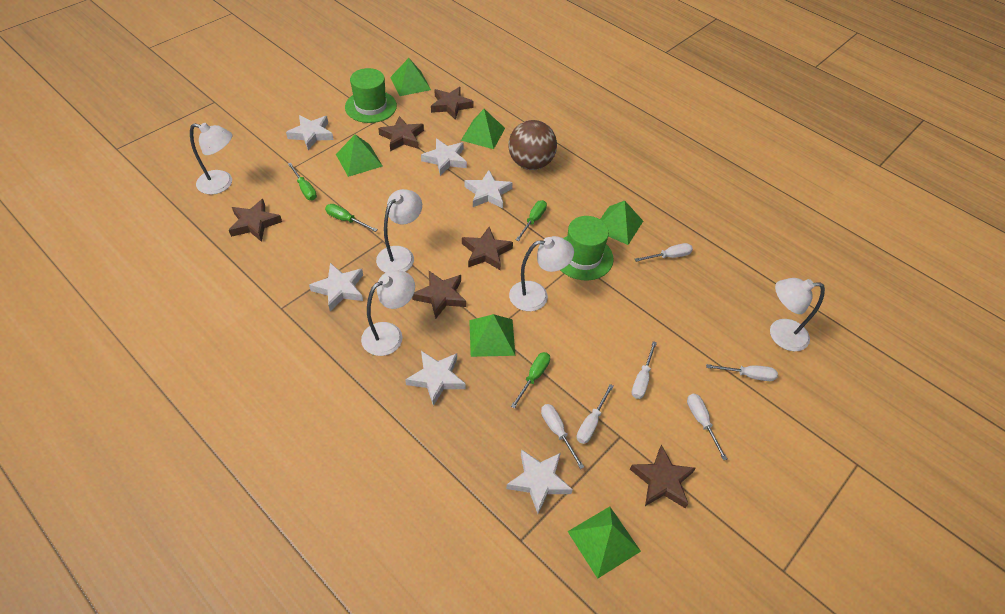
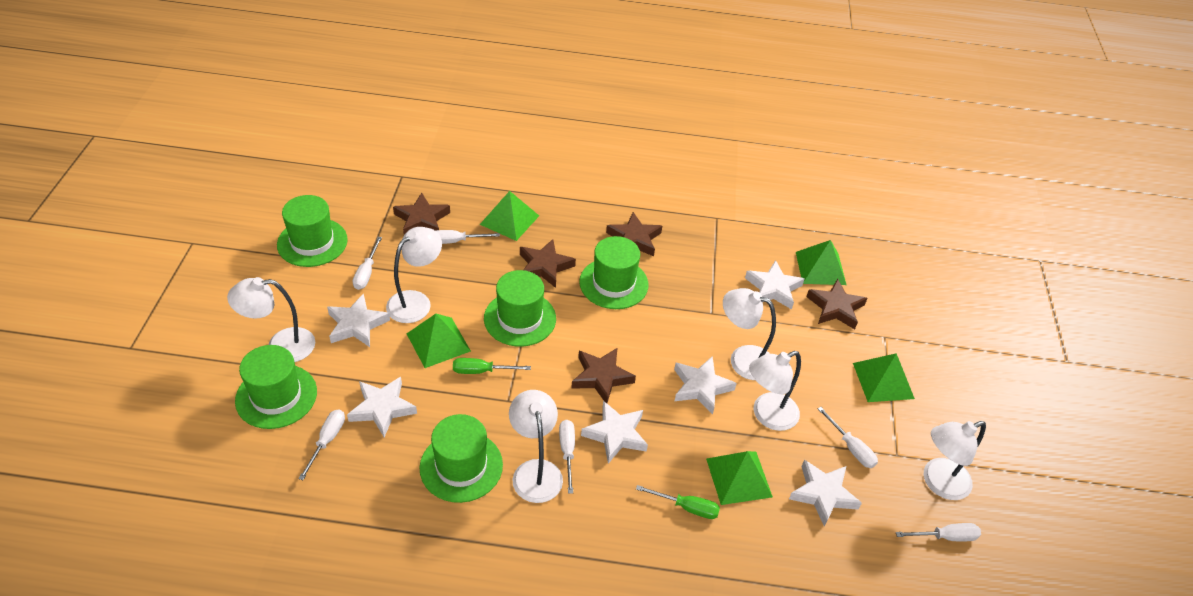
brown ball: [508,120,557,170] = 1 -> none = 0
brown star: [229,199,282,242] [378,116,424,151] [412,271,466,319] [431,87,474,120] [462,227,513,270] [630,445,696,508] = 6 -> [393,193,450,235] [520,239,576,288] [571,348,636,403] [606,212,662,256] [806,279,867,329] = 5
green hat: [345,68,397,123] [560,216,614,280] = 2 -> [235,345,317,429] [277,195,348,267] [420,414,503,503] [484,270,556,347] [579,236,649,309] = 5
green pyramid: [336,134,382,177] [390,58,431,96] [461,109,505,149] [469,314,515,357] [567,507,641,579] [600,200,643,245] = 6 -> [407,314,471,368] [480,191,539,241] [706,451,773,505] [796,240,847,285] [853,353,915,402] = 5
green screwdriver: [288,163,317,200] [325,204,378,232] [511,352,550,409] [516,200,547,241] = 4 -> [453,358,531,374] [636,485,720,519] = 2
white lamp: [190,123,233,195] [361,270,415,356] [376,189,422,273] [509,236,574,311] [770,278,825,351] = 5 -> [227,277,315,362] [386,227,442,323] [509,390,563,503] [723,288,776,380] [749,351,801,431] [924,421,986,500] = 6

